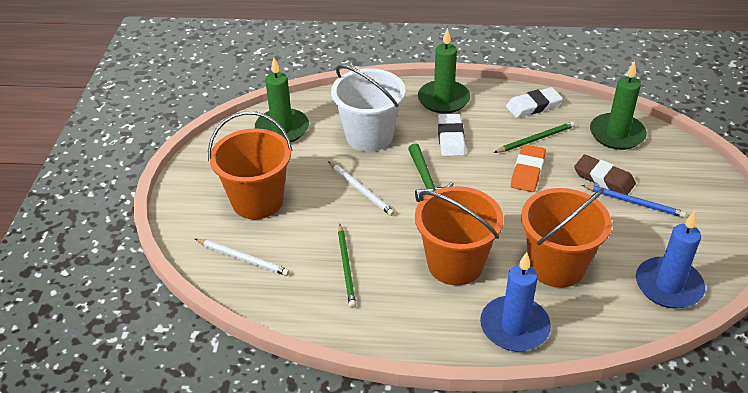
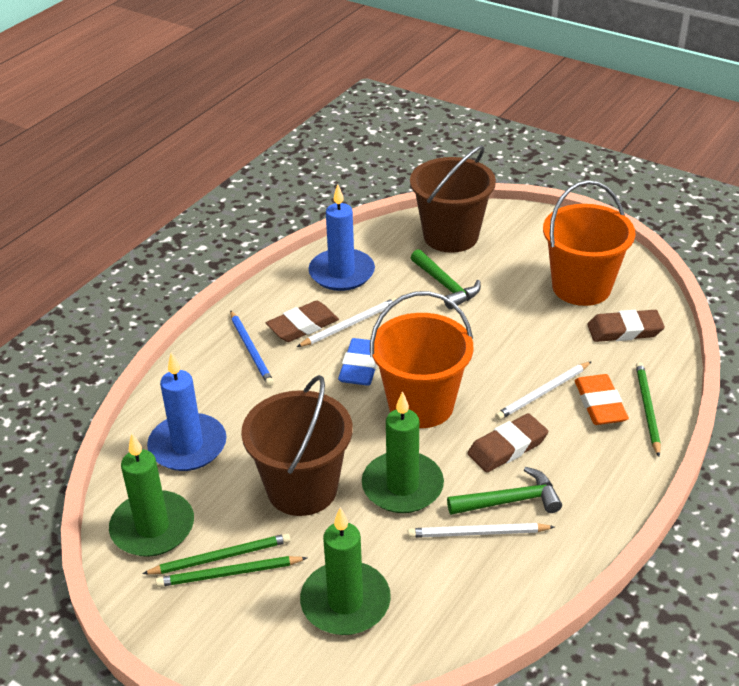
blue eraser: none = 0 -> [338,338,378,386] = 1
brown bucket: none = 0 -> [241,375,353,516] [410,145,496,253] = 2
brown eraser: [574,154,636,195] = 1 -> [266,301,339,342] [467,413,548,473] [587,310,665,342] = 3
green hammer: [408,143,454,202] = 1 -> [411,249,481,309] [447,467,562,515] = 2
green pencil: [338,224,356,308] [494,122,575,153] = 2 -> [142,533,291,574] [156,556,307,587] [636,362,661,457] = 3
orange bucket: [208,111,292,219] [415,186,504,286] [521,188,612,288] = 3 -> [370,291,473,428] [543,180,635,306] = 2
white bucket: [331,65,405,152] = 1 -> none = 0
white eraser: [438,114,465,156] [506,87,563,118] = 2 -> none = 0
white pencil: [195,239,290,276] [328,162,395,216] = 2 -> [297,298,396,347] [408,523,554,538] [495,361,592,420] = 3

